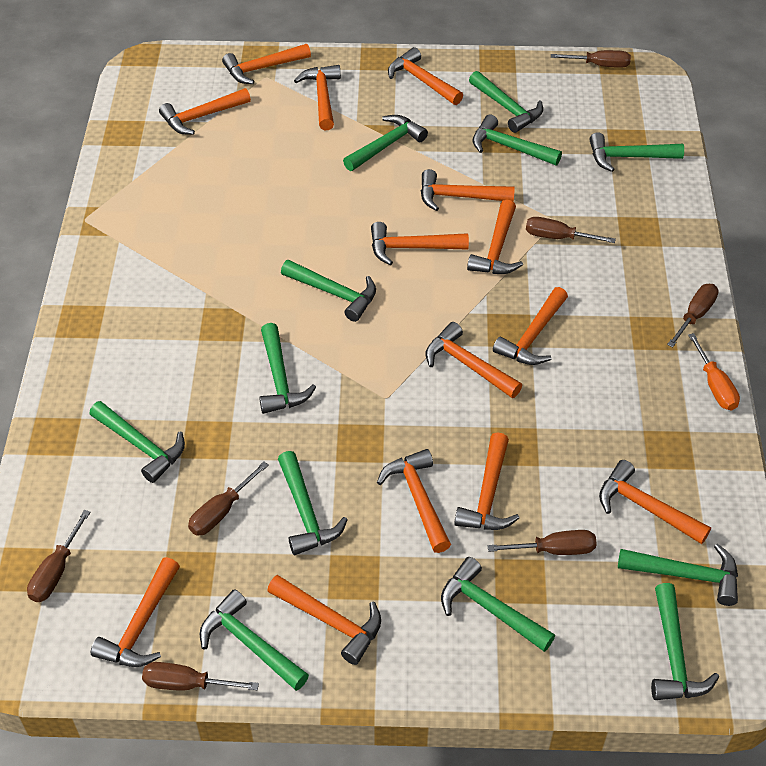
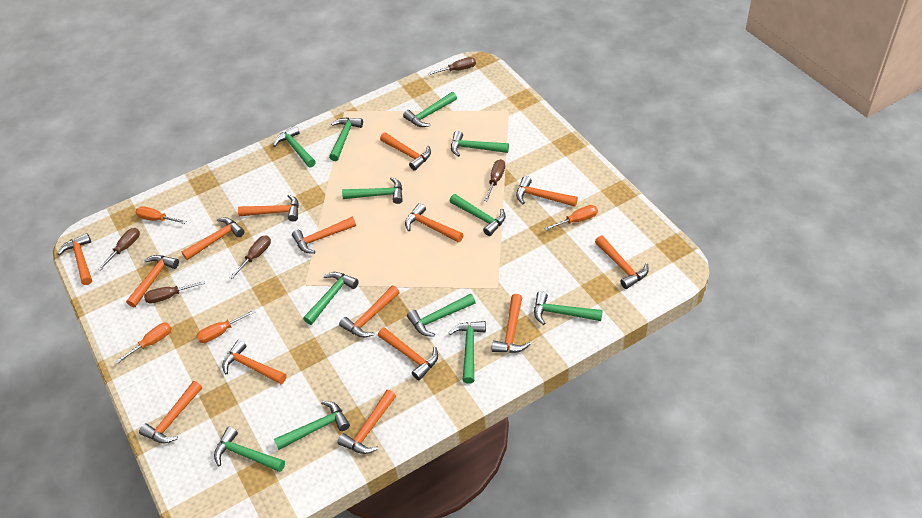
brown screwdriver: [27,510,90,602] [142,662,259,691] [188,461,269,536] [488,530,597,555] [526,217,616,243] [551,50,631,68] [667,284,719,347] = 7 -> [97,228,140,271] [144,281,205,304] [230,235,271,279] [428,57,476,75] [484,159,505,202] = 5
orange hammer: [91,557,180,667] [159,88,251,135] [222,44,311,84] [267,575,381,665] [294,65,341,131] [371,222,469,265] [377,449,451,553] [388,47,463,105] [421,169,515,211] [426,322,522,398] [454,432,519,530] [467,199,523,274] [493,287,568,365] [599,460,711,544] = 14 -> [58,233,92,285] [126,255,179,307] [139,381,202,443] [182,217,245,260] [222,340,287,384] [238,194,299,222] [292,217,356,254] [338,390,396,454] [339,286,400,338] [378,327,438,380] [380,133,431,171] [405,203,463,243] [492,294,531,353] [516,176,578,207] [595,235,649,289] = 15
orange screwdriver: [688,333,740,410] = 1 -> [115,323,172,364] [135,206,186,224] [197,309,256,343] [544,205,598,231] = 4

